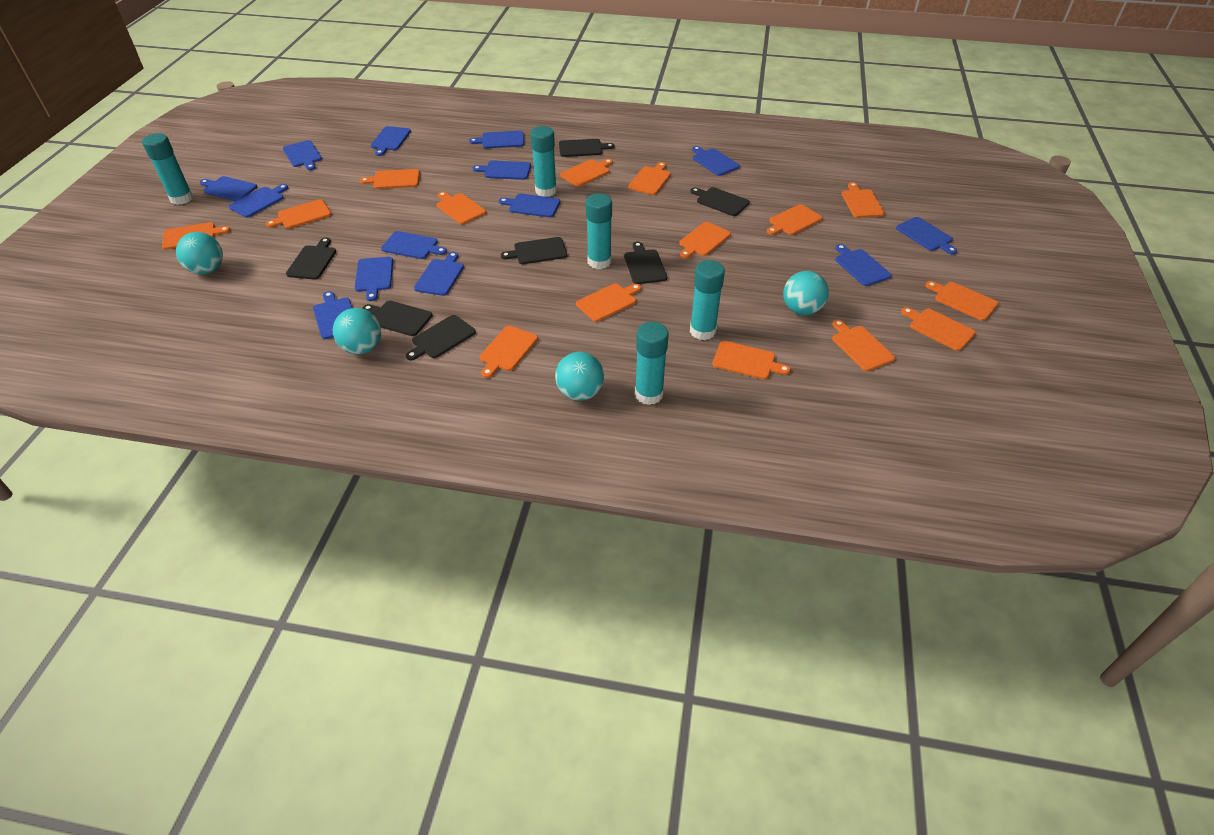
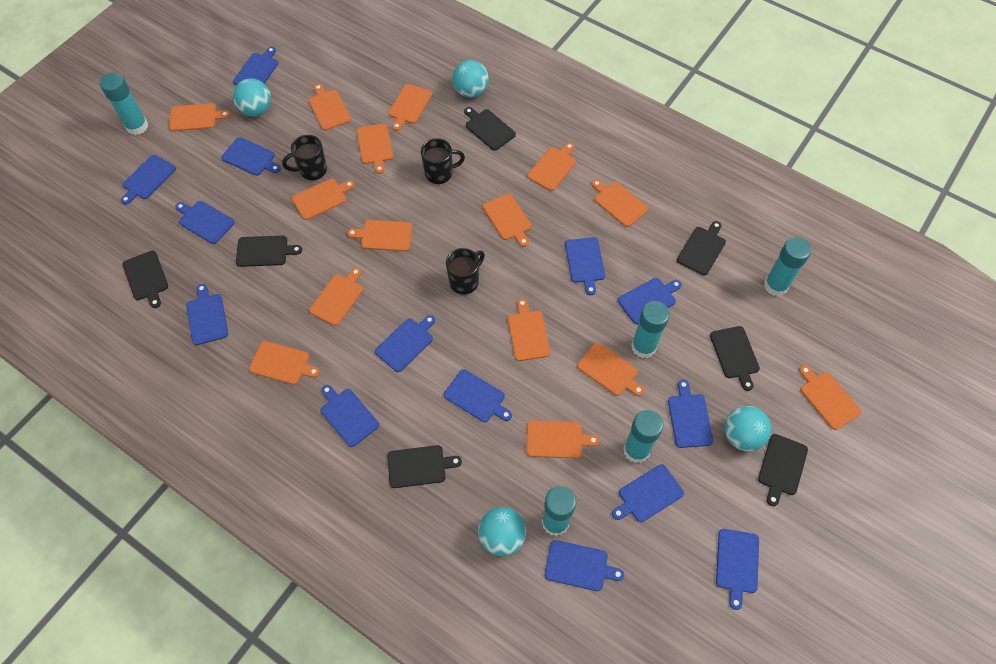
black mug: none = 0 -> [282,135,327,180] [421,138,465,184] [446,248,485,295] = 3

